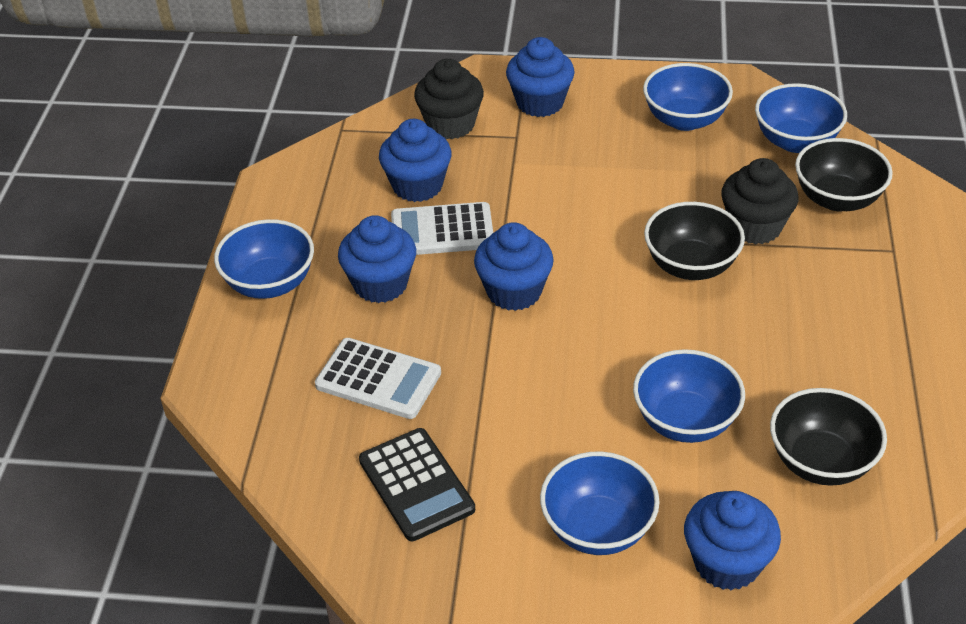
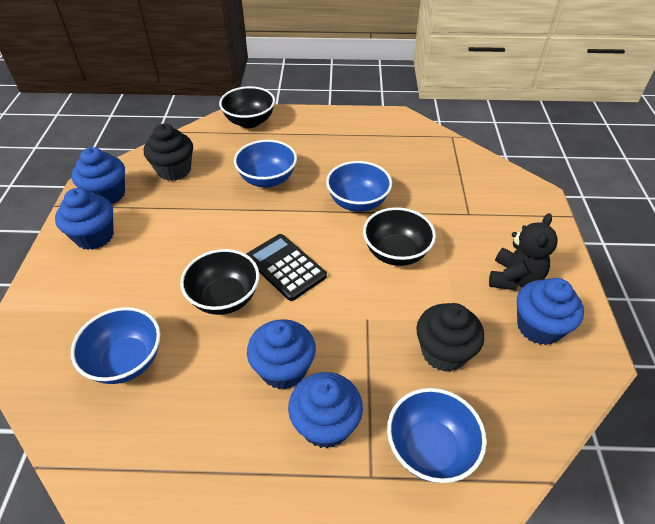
black teddy bear: none = 0 -> [489,213,558,291] = 1
blue bowl: [214,219,314,299] [540,451,660,555] [633,349,745,443] [643,63,733,131] [755,83,847,153] = 5 -> [71,307,160,384] [234,140,297,188] [326,161,392,212] [387,388,487,483] = 4
white calculator: [315,338,441,419] [391,202,493,255] = 2 -> none = 0

